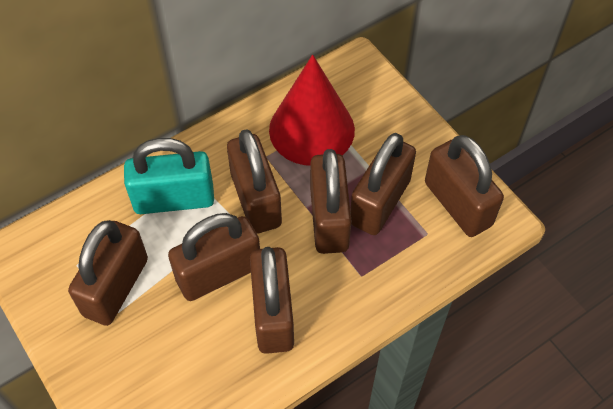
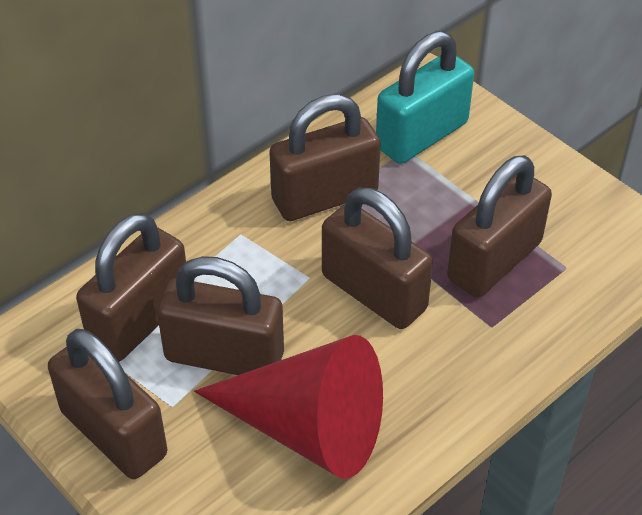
brown padlock: [68,220,148,326] [168,213,260,301] [227,129,282,234] [250,247,294,354] [310,149,352,254] [350,133,416,235] [425,135,504,237] = 7 -> [48,329,167,479] [76,213,186,362] [157,256,284,375] [269,94,381,221] [322,188,433,329] [447,155,552,298] = 6

